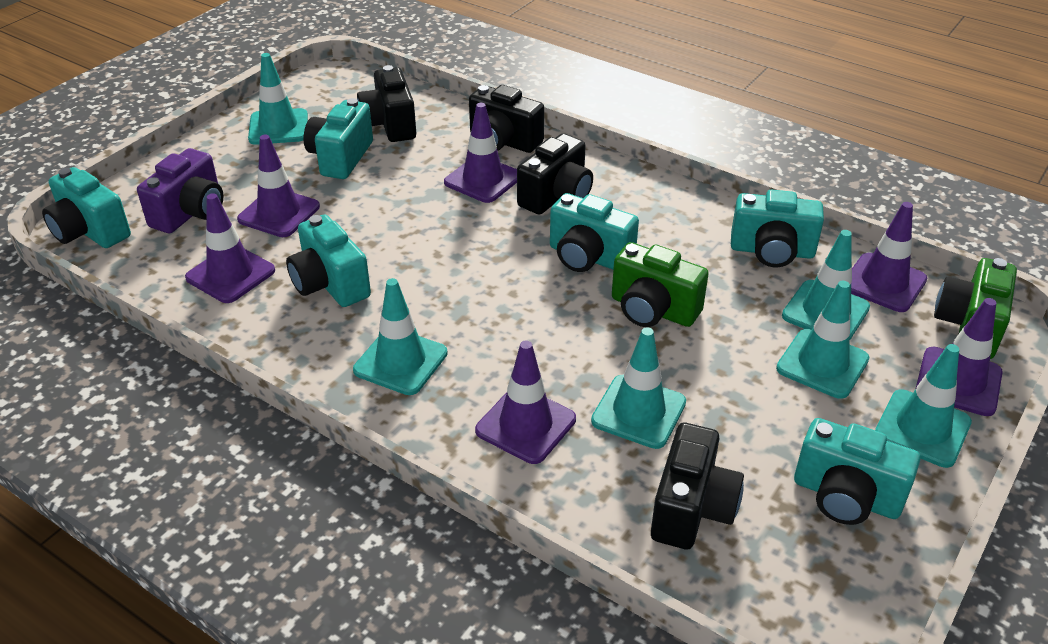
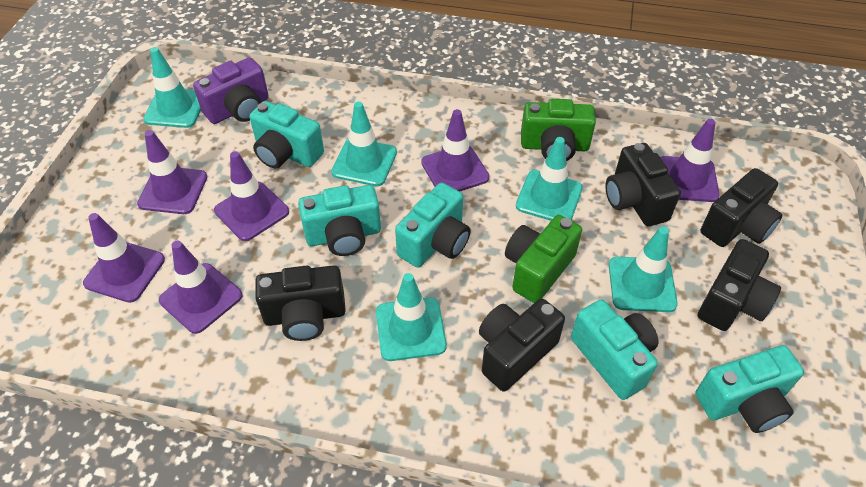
black camera: [357,65,416,142] [469,85,544,153] [517,133,593,215] [651,423,744,549] = 4 -> [255,265,346,341] [479,299,565,392] [605,143,681,226] [698,239,781,331] [700,168,782,247] = 5
turquoise camera: [42,167,131,248] [286,215,371,307] [304,98,373,179] [550,193,639,272] [731,190,824,267] [794,418,920,525] = 6 -> [249,101,324,169] [298,185,381,256] [395,182,471,268] [571,300,658,400] [695,345,804,433] = 5
turquoise traffic cone: [248,53,308,145] [353,278,448,395] [591,327,686,449] [776,281,869,399] [782,230,870,340] [875,344,972,468] = 6 -> [143,47,201,128] [331,101,397,186] [376,273,447,361] [516,137,583,221] [609,227,678,312] = 5

